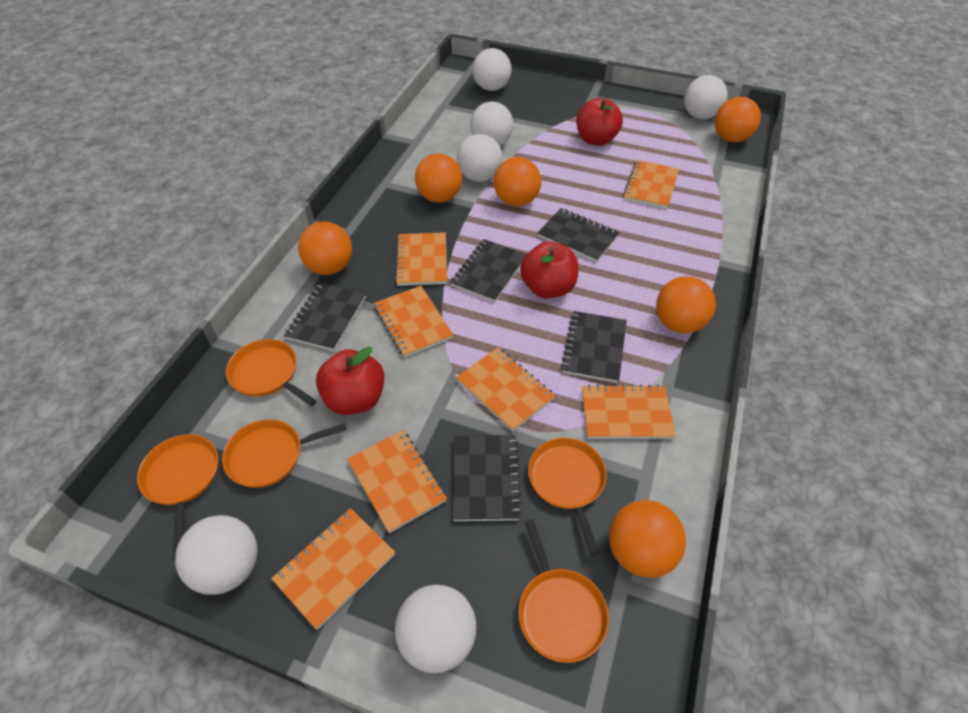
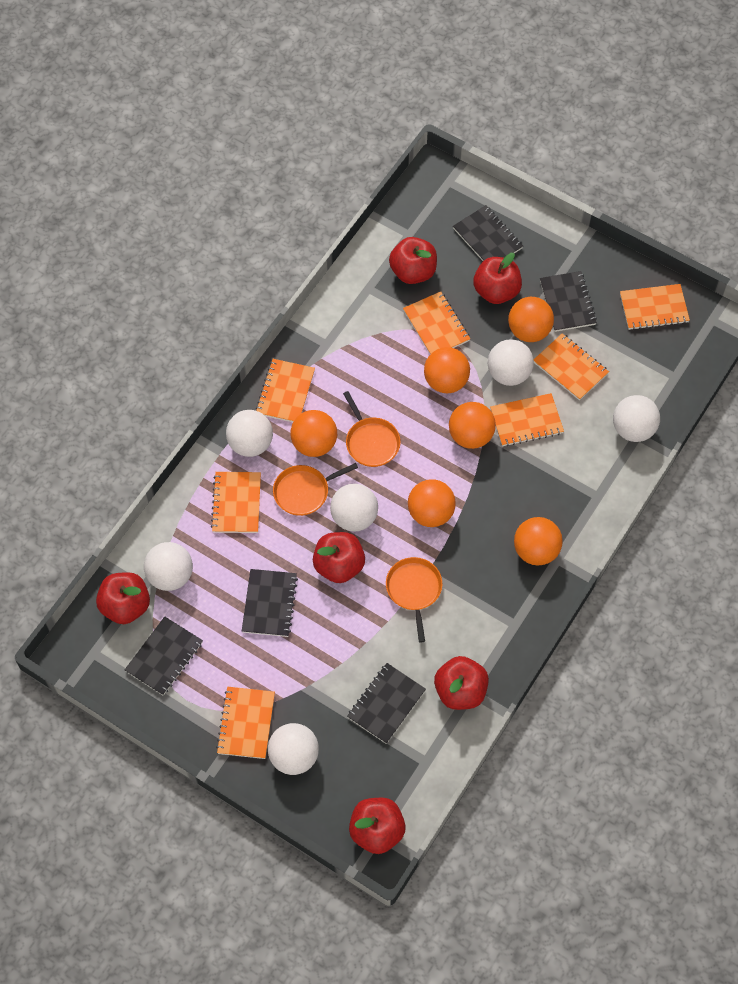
orange pan: [137,434,218,548] [222,419,347,488] [226,339,316,406] [518,519,609,663] [528,438,607,555] = 5 -> [273,463,358,516] [343,391,401,467] [386,557,442,642] = 3
red apple: [316,346,385,415] [520,241,578,299] [576,98,623,146] = 3 -> [96,572,150,624] [313,532,365,583] [349,798,406,854] [389,237,437,284] [434,656,489,710] [473,253,522,304] = 6

